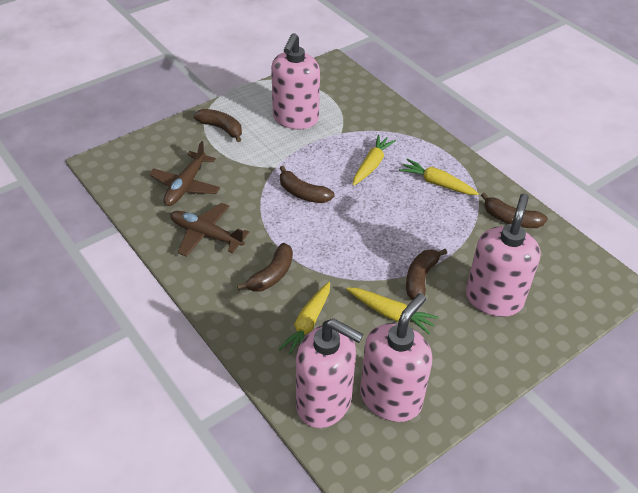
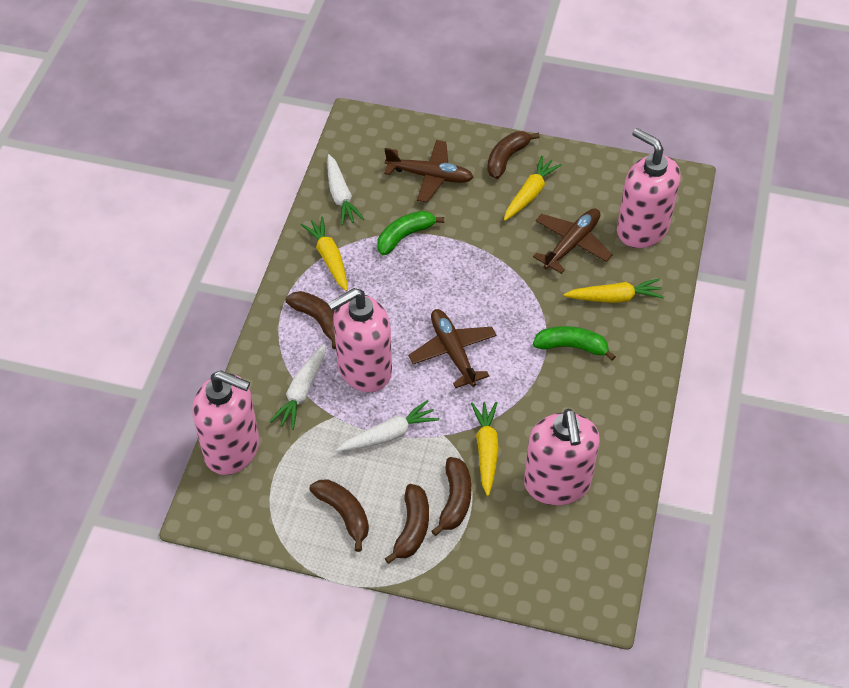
brown plane: [149,141,220,206] [170,202,249,257] = 2 -> [384,140,474,203] [408,309,497,388] [533,208,613,274] = 3
green banana: none = 0 -> [377,211,444,255] [533,326,616,361] = 2
white carrot: none = 0 -> [269,344,325,430] [327,154,365,226] [337,400,439,451] = 3

